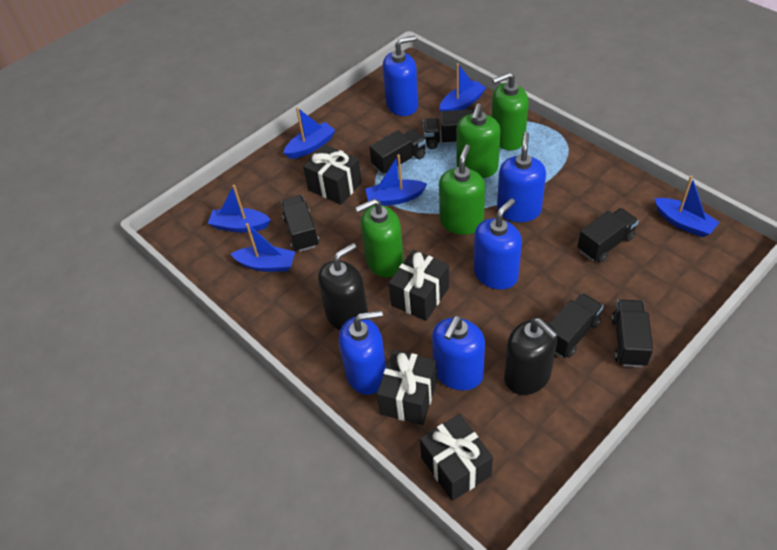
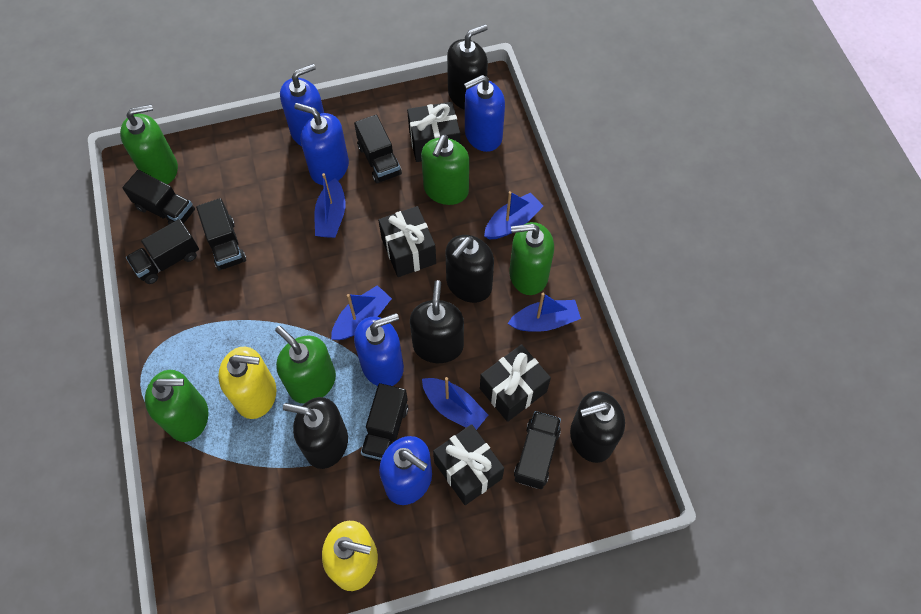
black soap dispenser: [318,243,368,330] [504,318,558,395] = 2 -> [283,397,348,469] [410,280,464,363] [446,235,494,303] [447,24,488,110] [570,391,625,463] = 5
blue boat: [208,185,271,233] [231,223,295,272] [283,107,335,159] [365,154,427,206] [439,63,486,111] [654,176,720,237] = 6 -> [314,173,346,238] [331,285,392,340] [422,377,488,430] [484,191,543,239] [508,293,581,332] = 5
green soap dispenser: [356,199,404,277] [439,145,485,235] [457,103,501,178] [491,72,529,150] = 4 -> [120,104,178,184] [145,370,208,442] [275,326,336,404] [421,135,469,205] [510,222,554,295] = 5
yellow soap dispenser: none = 0 -> [218,347,277,419] [322,521,378,591] = 2

